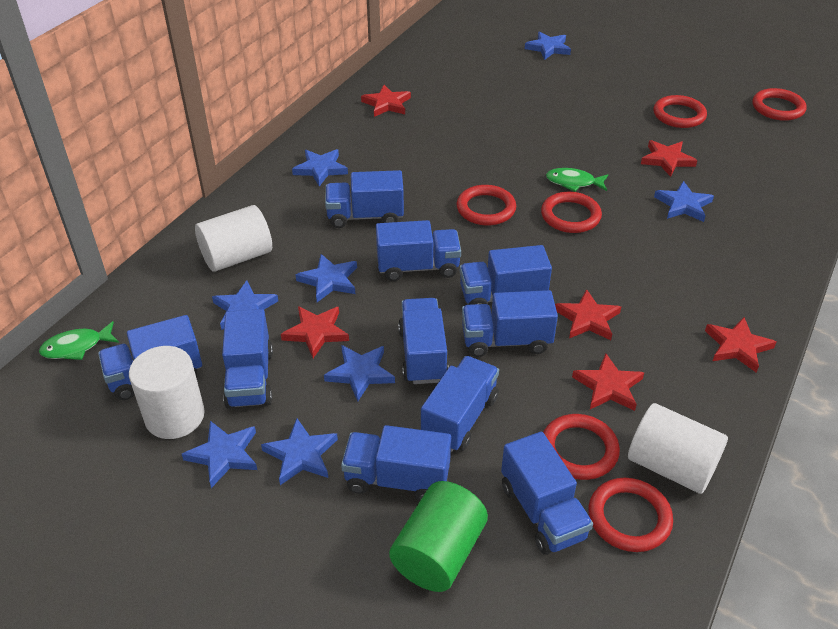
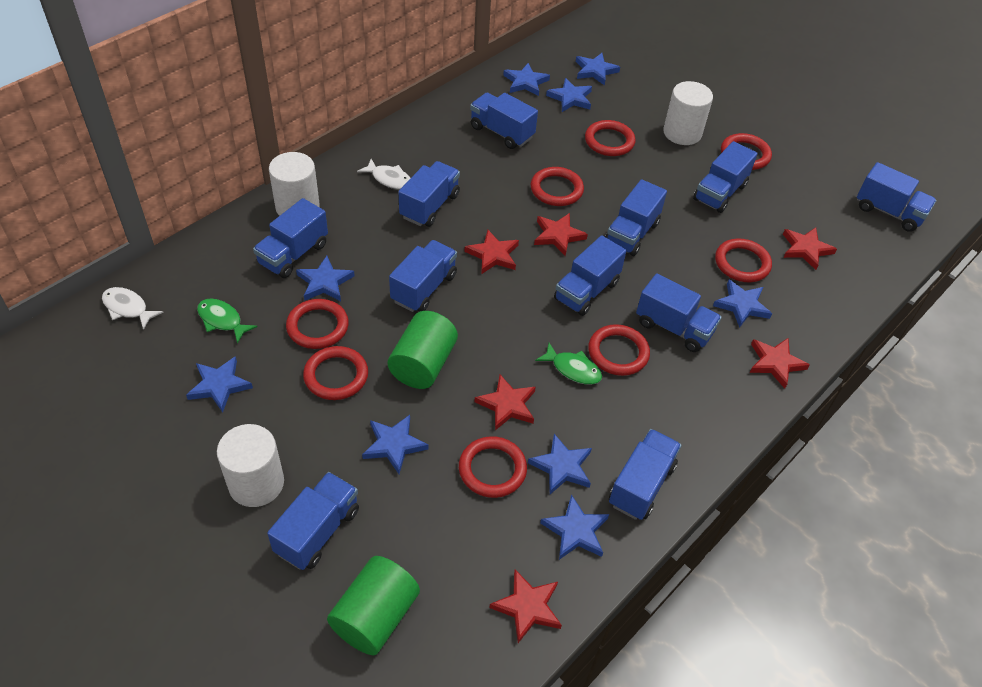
blue star: [182,421,257,488] [212,280,278,330] [261,419,338,485] [292,149,348,186] [295,254,357,302] [324,345,395,402] [525,31,571,60] [654,181,714,222] = 8 -> [186,356,253,412] [296,256,355,301] [362,415,428,474] [503,63,550,96] [528,434,592,494] [540,494,609,560] [546,78,592,112] [576,53,620,86] [713,280,772,328] = 9
blue truck: [98,315,202,400] [222,309,273,408] [325,170,404,228] [341,425,451,501] [376,220,461,281] [398,298,449,384] [421,356,499,452] [460,245,552,305] [462,290,558,357] [501,431,593,555] = 10 -> [253,198,328,278] [267,472,359,570] [389,240,457,312] [399,161,460,227] [470,93,538,149] [554,235,626,316] [605,179,667,256] [609,429,681,520] [636,273,722,352] [693,141,757,213] [857,162,936,232] = 11
green cylinder: [389,481,488,592] = 1 -> [327,556,420,655] [388,311,458,389] = 2
red ring: [457,185,516,225] [541,192,602,233] [543,414,620,480] [588,478,673,552] [653,95,707,128] [752,88,807,121] = 6 -> [286,299,349,349] [303,346,368,400] [459,436,527,498] [531,167,584,206] [585,120,636,156] [588,324,650,376] [715,239,772,282] [721,133,772,170] = 8
white fish: none = 0 -> [102,287,164,330] [357,159,410,190] = 2

